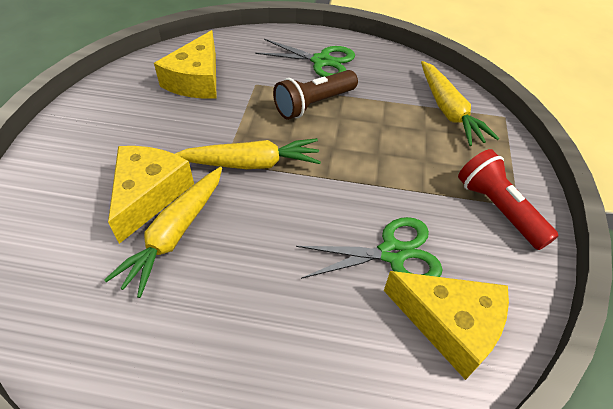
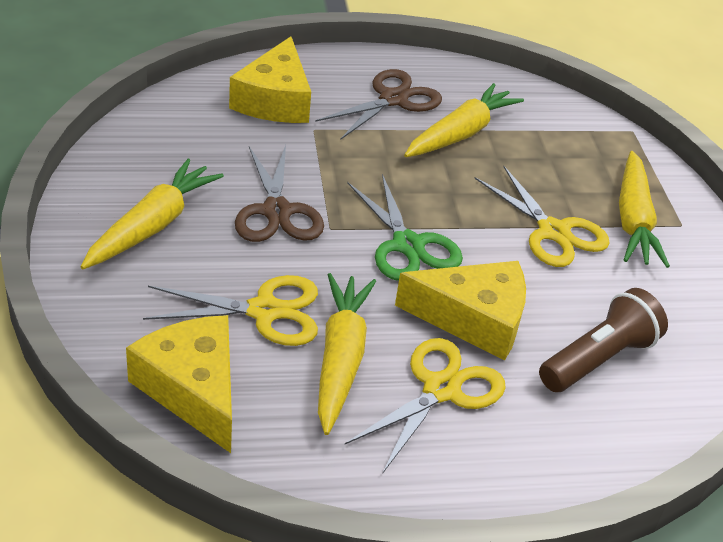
brown scissors: none = 0 -> [235,145,324,242] [315,69,442,140] = 2
green scissors: [255,39,355,77] [296,217,443,279] = 2 -> [347,174,463,281] = 1
red flashlight: [458,149,559,250] = 1 -> none = 0
yellow carrot: [104,167,222,298] [175,138,321,169] [421,61,499,146] = 3 -> [81,159,224,269] [318,273,376,435] [404,83,524,157] [619,151,670,268] = 4
yellow scissors: none = 0 -> [143,275,318,346] [345,338,506,473] [474,166,610,267] = 3

